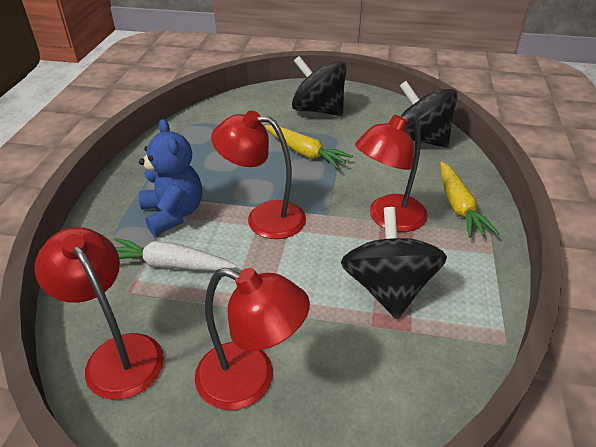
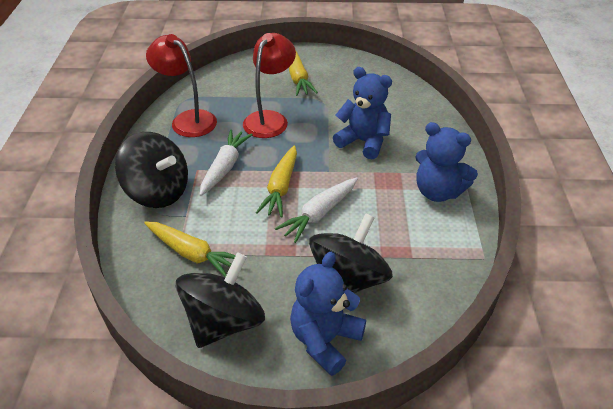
blue teddy bear: [139,119,202,236] = 1 -> [290,252,366,376] [333,67,392,159] [415,122,478,202] = 3
red lamp: [34,227,164,400] [195,268,310,410] [211,111,306,239] [355,113,428,232] = 4 -> [146,34,217,137] [243,33,296,138] = 2
white carrot: [114,238,236,271] = 1 -> [199,130,253,196] [275,177,358,243] = 2
yellow carrot: [265,125,353,169] [440,162,499,238] = 2 -> [144,221,236,277] [256,146,297,217] [289,51,318,96] = 3

